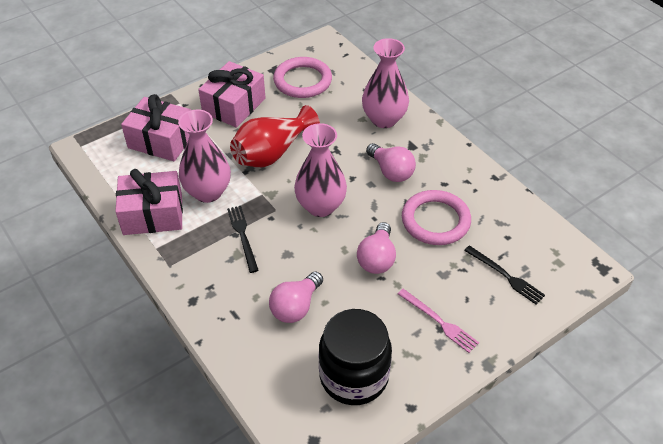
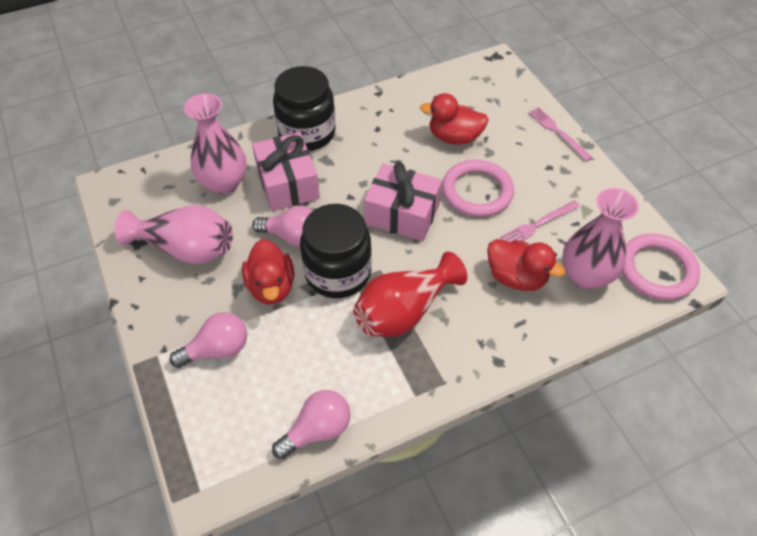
black fork: [227,206,259,273] [464,246,545,304] = 2 -> none = 0
black jar: [319,309,392,405] = 1 -> [273,66,336,151] [300,204,372,298] = 2
pink fork: [398,289,479,353] = 1 -> [501,200,580,242] [528,107,593,161] = 2
pink gift: [115,169,183,235] [121,94,191,161] [198,61,265,128] = 3 -> [252,132,320,211] [364,162,442,241] = 2
red duck: none = 0 -> [242,239,294,304] [420,93,489,145] [487,239,565,291] = 3

